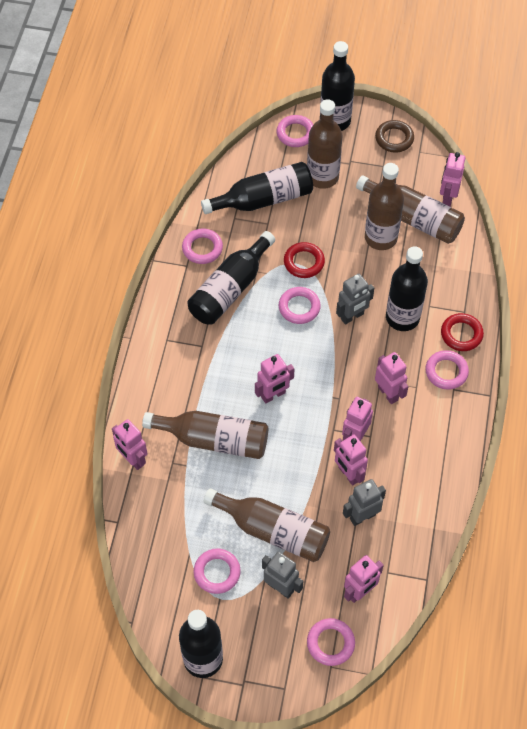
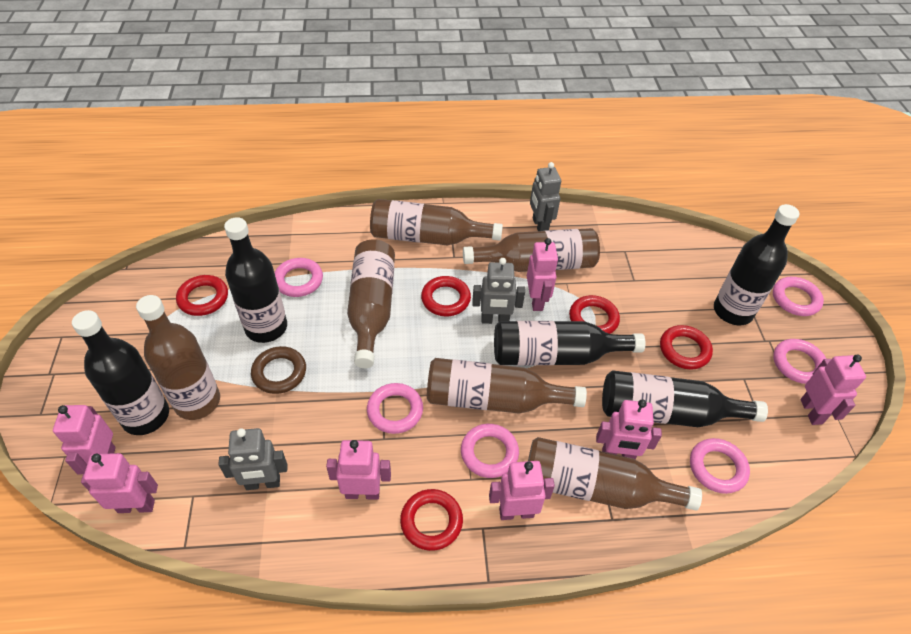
brown bottle: [142,411,268,459] [203,488,330,562] [307,99,343,189] [356,175,465,244] [365,163,404,250] = 5 -> [136,295,220,420] [347,239,395,368] [370,199,503,245] [427,358,587,414] [463,228,600,272] [528,437,702,511] = 6
red ring: [284,242,325,278] [441,313,484,351] = 2 -> [176,275,228,316] [400,489,463,551] [421,276,471,316] [569,295,620,334] [660,325,713,370] = 5

